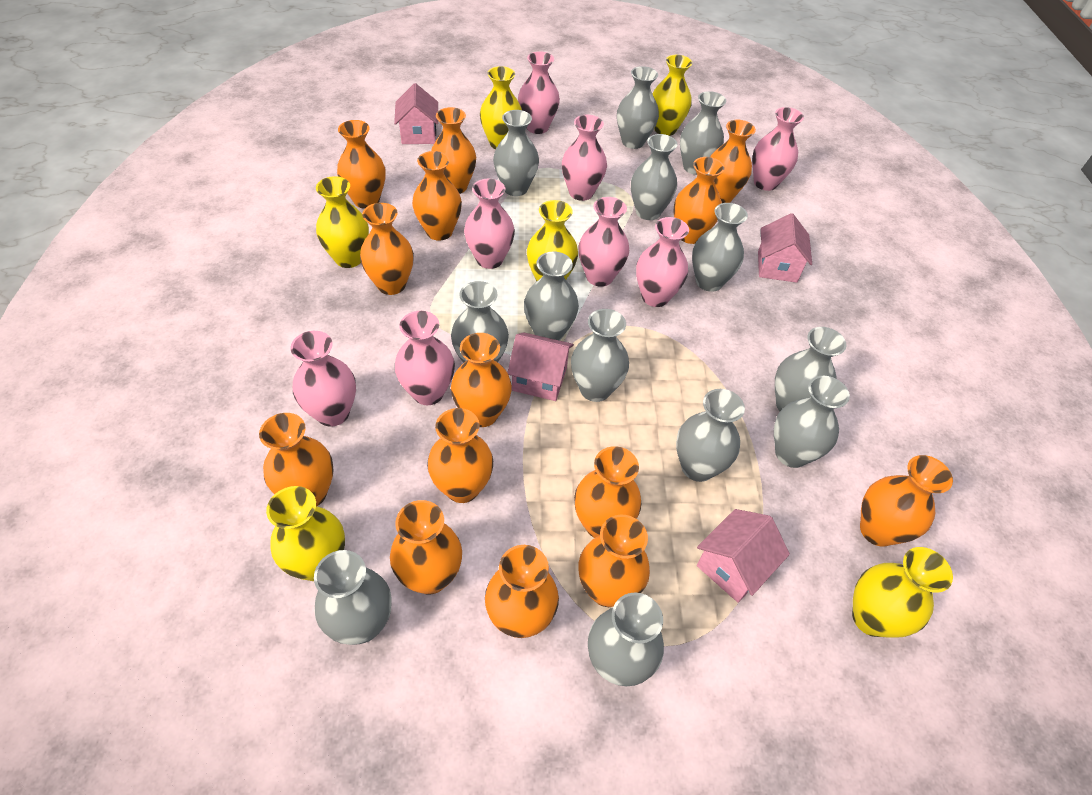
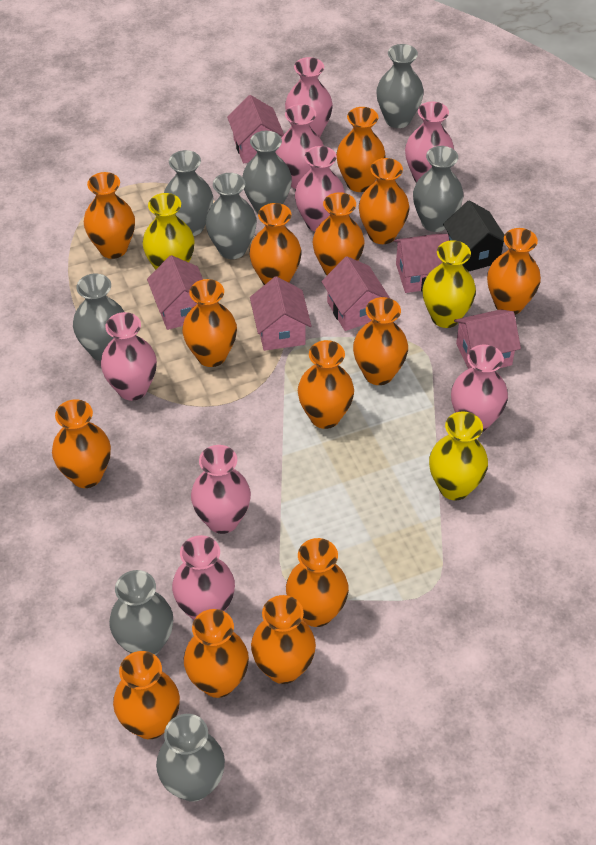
black house: none = 0 -> [443,200,504,272] = 1
grey vase: [314,550,392,645] [451,281,509,363] [493,110,539,196] [524,252,579,341] [571,309,629,402] [588,592,664,686] [617,66,659,149] [631,134,677,220] [676,389,745,482] [680,91,726,175] [692,203,748,292] [774,376,850,468] [775,327,846,411] = 13 -> [73,274,124,361] [109,570,173,655] [156,714,225,802] [164,150,213,236] [205,173,257,259] [242,131,292,213] [376,44,424,128] [413,146,463,232] = 8
pink house: [394,83,438,144] [507,332,574,401] [697,509,790,603] [758,213,812,283] = 4 -> [147,255,203,330] [227,95,284,163] [250,276,312,351] [322,256,390,331] [393,234,449,293] [454,309,521,369] = 6
yellow vase: [266,486,345,581] [316,176,369,268] [480,66,522,149] [527,200,578,282] [652,55,692,136] [852,547,953,638] = 6 -> [143,193,195,270] [422,240,476,328] [429,411,488,500] = 3

